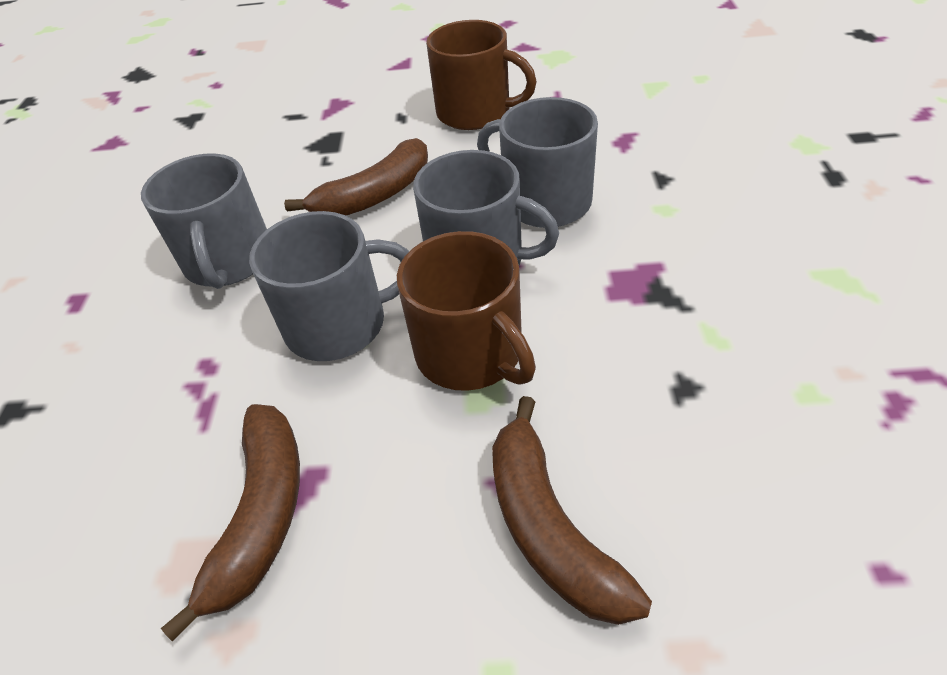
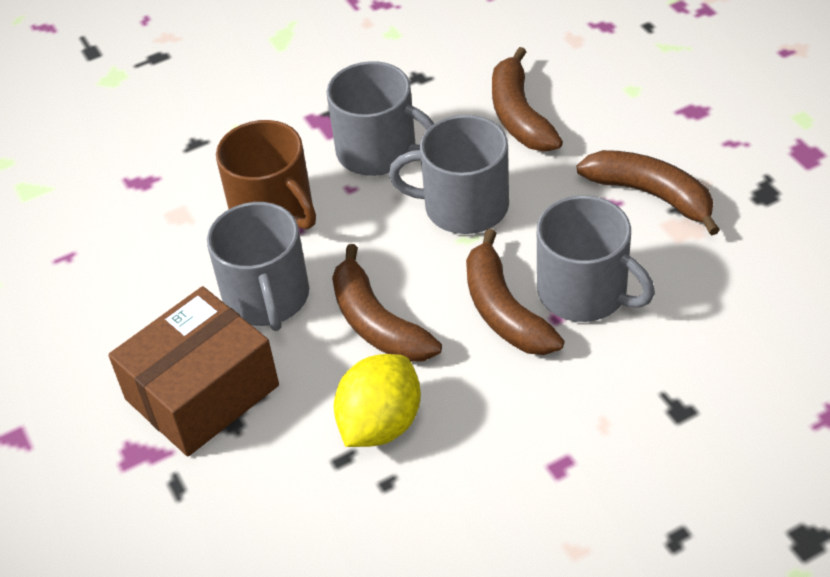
brown banana: [161,404,300,641] [284,138,428,216] [492,396,652,625] = 3 -> [332,244,442,362] [466,229,565,355] [492,47,563,151] [577,150,720,236] = 4
brown box: none = 0 -> [108,286,279,457] = 1
brown mug: [397,231,536,391] [426,20,537,130] = 2 -> [216,120,316,229] = 1
yellow lemon: none = 0 -> [334,354,421,447] = 1

